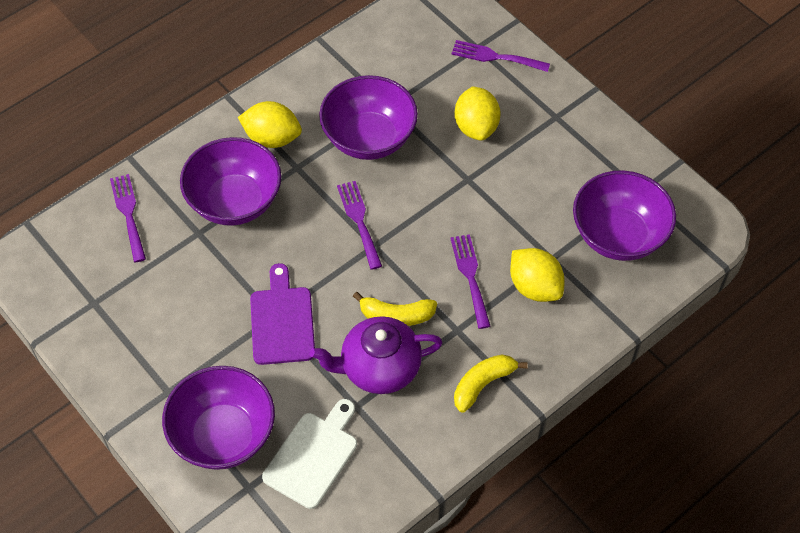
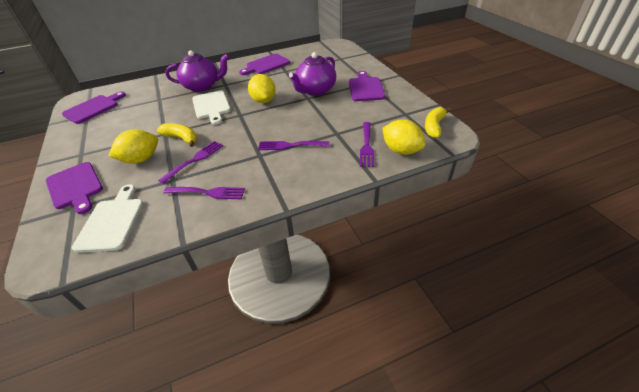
purple bowl: [162,366,275,470] [180,137,282,226] [319,75,418,160] [573,170,676,261] = 4 -> none = 0
purple cutting board: [250,263,315,365] = 1 -> [46,162,103,214] [62,91,126,124] [239,54,290,75] [349,71,385,101] = 4
purple teapot: [310,316,442,394] = 1 -> [165,50,229,92] [289,52,336,96] = 2
white cutting board: [262,399,357,509] = 1 -> [72,184,144,253] [192,90,231,125] = 2

